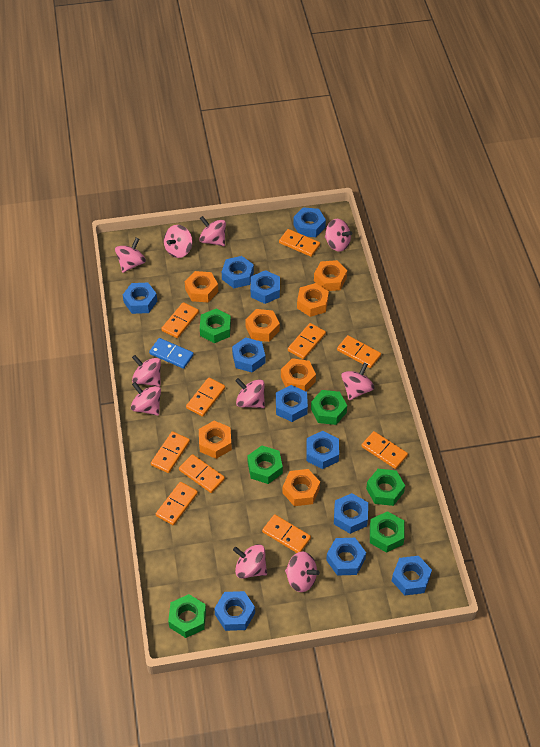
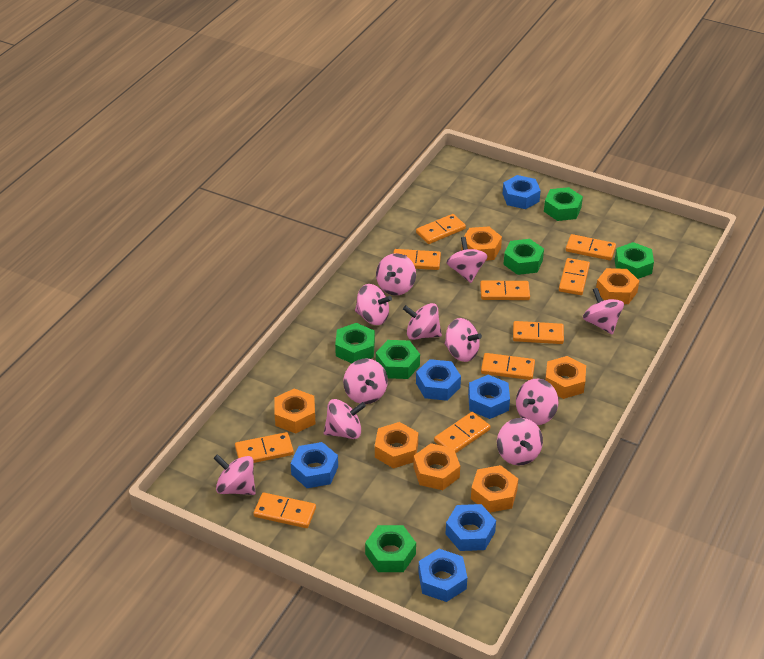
blue domino: [149,338,194,369] = 1 -> none = 0
blue nut: [123,283,157,314] [214,591,255,631] [222,256,254,288] [232,337,265,372] [251,270,280,304] [276,385,308,422] [293,207,326,237] [306,431,339,469] [326,538,366,576] [334,493,368,534] [392,556,432,595] = 11 -> [291,442,338,488] [416,359,461,401] [418,549,467,602] [446,504,496,551] [468,375,510,419] [503,175,541,209] = 6
pink spinning top: [115,238,146,273] [131,382,161,416] [132,355,161,387] [164,225,192,258] [199,216,226,246] [233,544,267,578] [235,378,265,408] [285,551,320,592] [325,219,352,252] [341,363,375,400] = 10 -> [214,454,255,495] [324,399,366,439] [343,358,388,404] [355,284,392,325] [376,253,416,295] [403,303,442,340] [444,318,482,362] [446,237,487,283] [497,418,543,466] [516,379,558,425] [583,288,624,335] = 11

